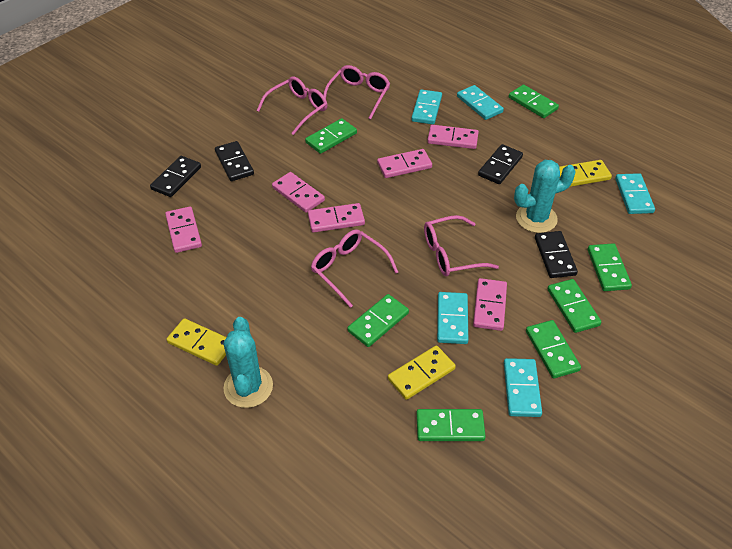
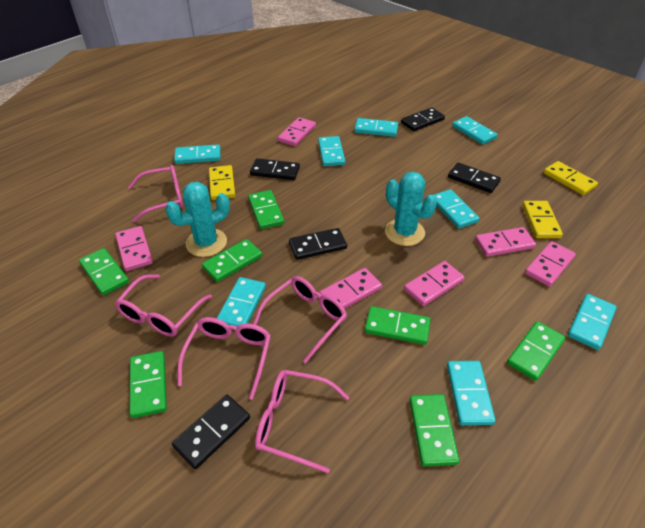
black domino: [150,156,201,197] [215,141,254,181] [478,144,523,184] [535,231,578,278] = 4 -> [172,395,250,469] [250,158,300,180] [289,228,347,260] [401,107,445,131] [448,163,501,193] = 5
pink glasses: [257,76,327,135] [311,229,398,308] [323,65,390,119] [424,215,499,276] = 4 -> [115,274,212,337] [128,165,183,222] [177,317,271,400] [253,276,347,363] [255,370,349,473] = 5
turquoise domino: [411,89,442,124] [437,292,468,344] [457,85,504,120] [504,358,542,417] [615,173,655,214] = 5 -> [174,144,220,164] [217,277,266,326] [318,136,345,166] [354,118,398,137] [434,189,480,229] [447,361,496,425] [452,116,498,145] [568,294,617,350] = 8

